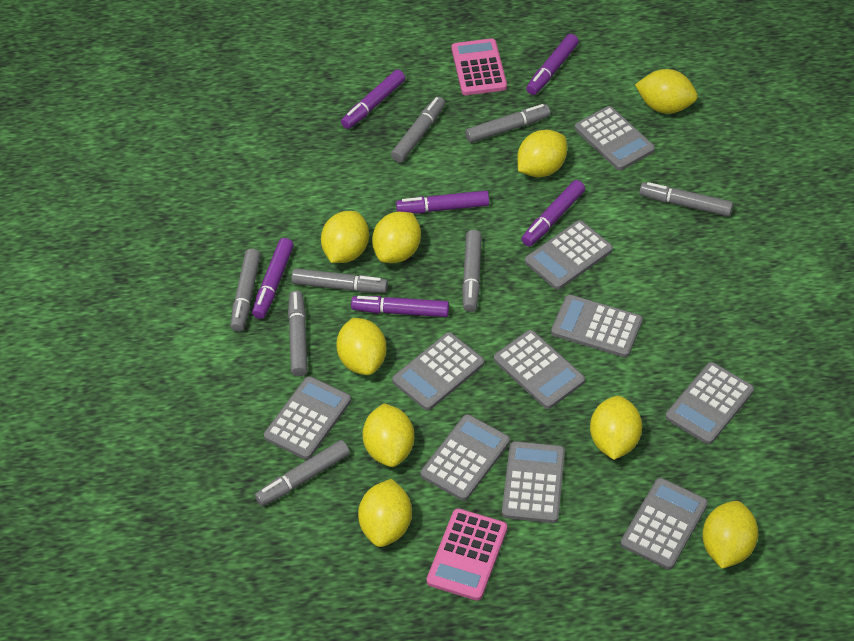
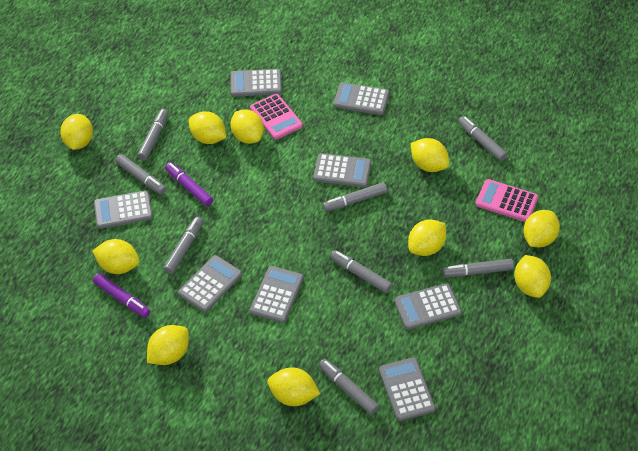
grey calculator: [264,376,351,460] [392,332,484,411] [421,414,510,501] [494,330,585,409] [502,441,565,523] [525,220,613,290] [551,295,643,358] [575,106,655,171] [621,478,708,570] [666,362,754,444] = 10 -> [94,190,153,229] [178,255,242,312] [231,69,282,97] [250,266,304,323] [313,153,371,187] [334,82,390,115] [379,357,436,421] [394,283,462,330] = 8
purple marker: [252,238,294,319] [341,70,405,129] [351,296,449,317] [396,191,489,213] [522,180,585,246] [526,34,579,95] = 6 -> [93,273,151,318] [165,162,213,206] = 2
yellow lemon: [321,211,369,263] [336,318,387,375] [358,479,412,547] [363,403,414,467] [372,212,421,263] [517,130,567,177] [590,396,642,460] [635,69,698,114] [702,501,758,569] = 9 -> [60,114,93,150] [92,239,140,274] [147,325,189,365] [189,111,226,144] [230,109,264,144] [267,368,320,406] [408,219,446,256] [411,138,449,172] [514,255,551,298] [523,210,560,247] = 10

